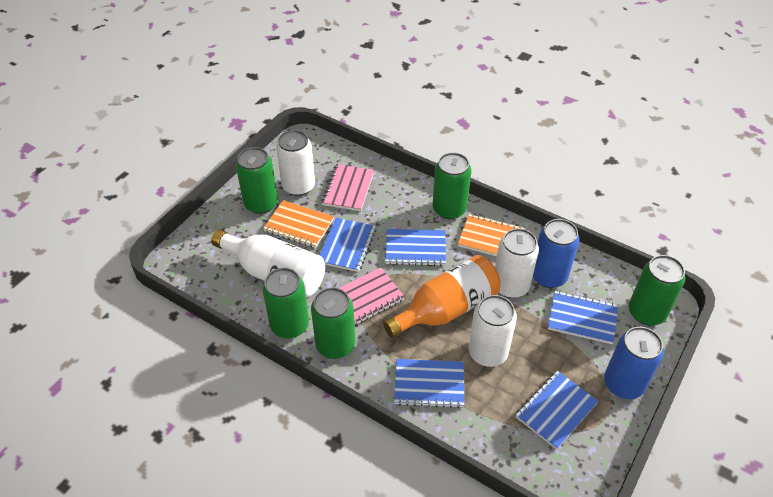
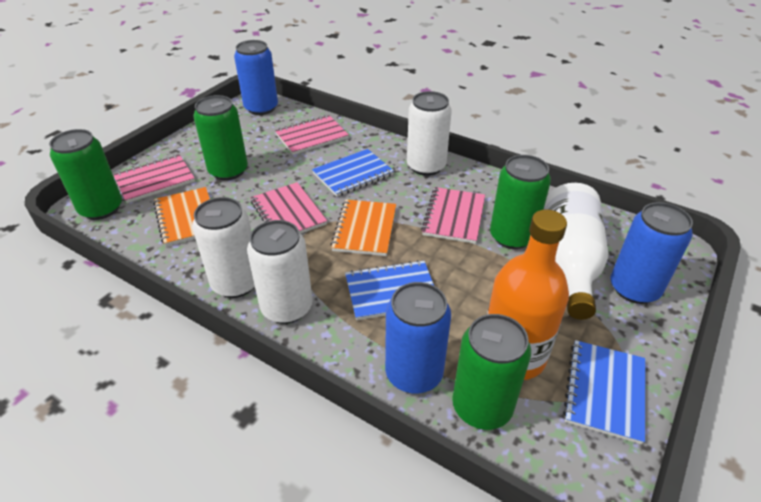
blue can: [533,219,580,288] [604,327,664,399] = 2 -> [234,40,278,115] [385,282,451,393] [611,202,693,304] = 3
blue notebook: [319,218,376,272] [385,229,446,266] [394,359,464,408] [516,371,598,450] [548,291,618,344] = 5 -> [312,149,394,197] [345,260,434,320] [563,340,645,444] = 3
green can: [236,147,278,214] [262,268,309,338] [311,288,355,359] [433,152,471,219] [629,255,685,325] = 5 -> [49,129,122,220] [193,95,248,180] [452,314,531,430] [490,155,551,249] = 4
pink notebook: [321,164,374,211] [339,267,405,326] = 2 -> [113,155,195,203] [250,182,327,234] [275,115,349,155] [421,187,485,244] = 4

